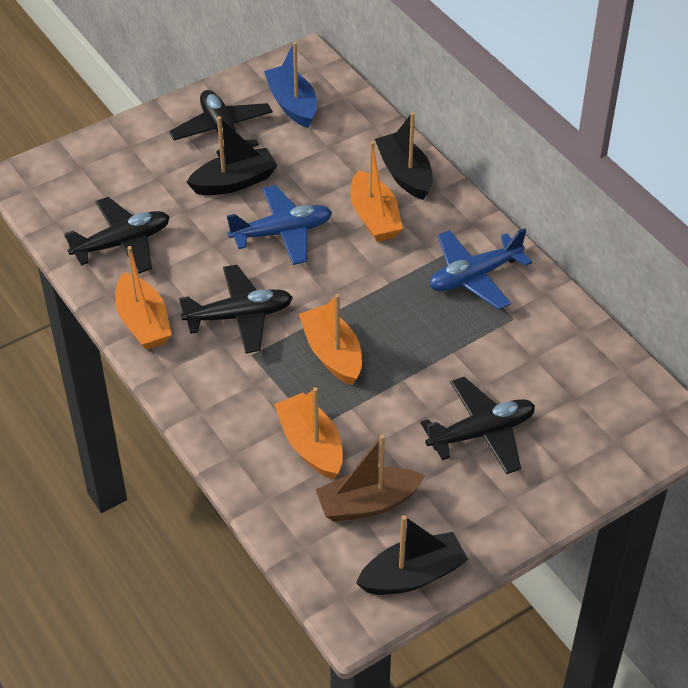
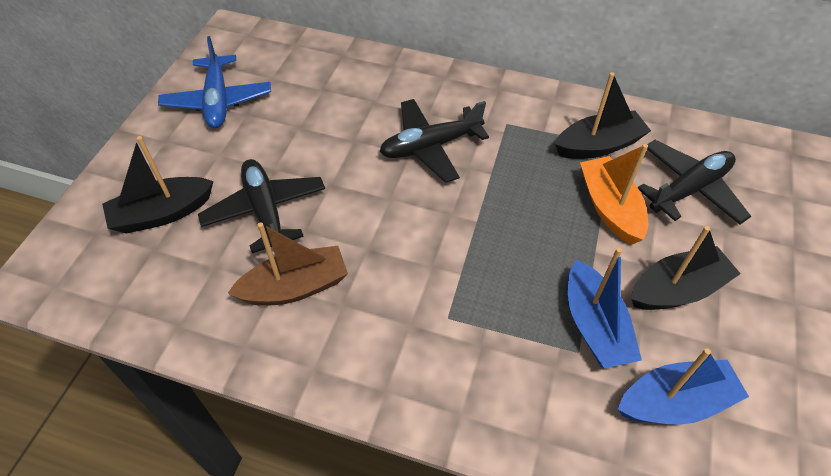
black plane: [65,197,170,274] [169,90,273,157] [179,265,293,353] [421,377,535,474] = 4 -> [198,159,325,253] [380,99,489,183] [637,140,751,224] = 3
blue boat: [264,42,317,128] = 1 -> [568,247,642,369] [618,348,749,425] = 2
blue plane: [227,185,332,265] [429,228,532,310] = 2 -> [158,36,271,128] = 1
orange boat: [115,246,172,350] [274,387,343,479] [299,294,362,385] [350,141,403,242] = 4 -> [580,144,648,245] = 1

